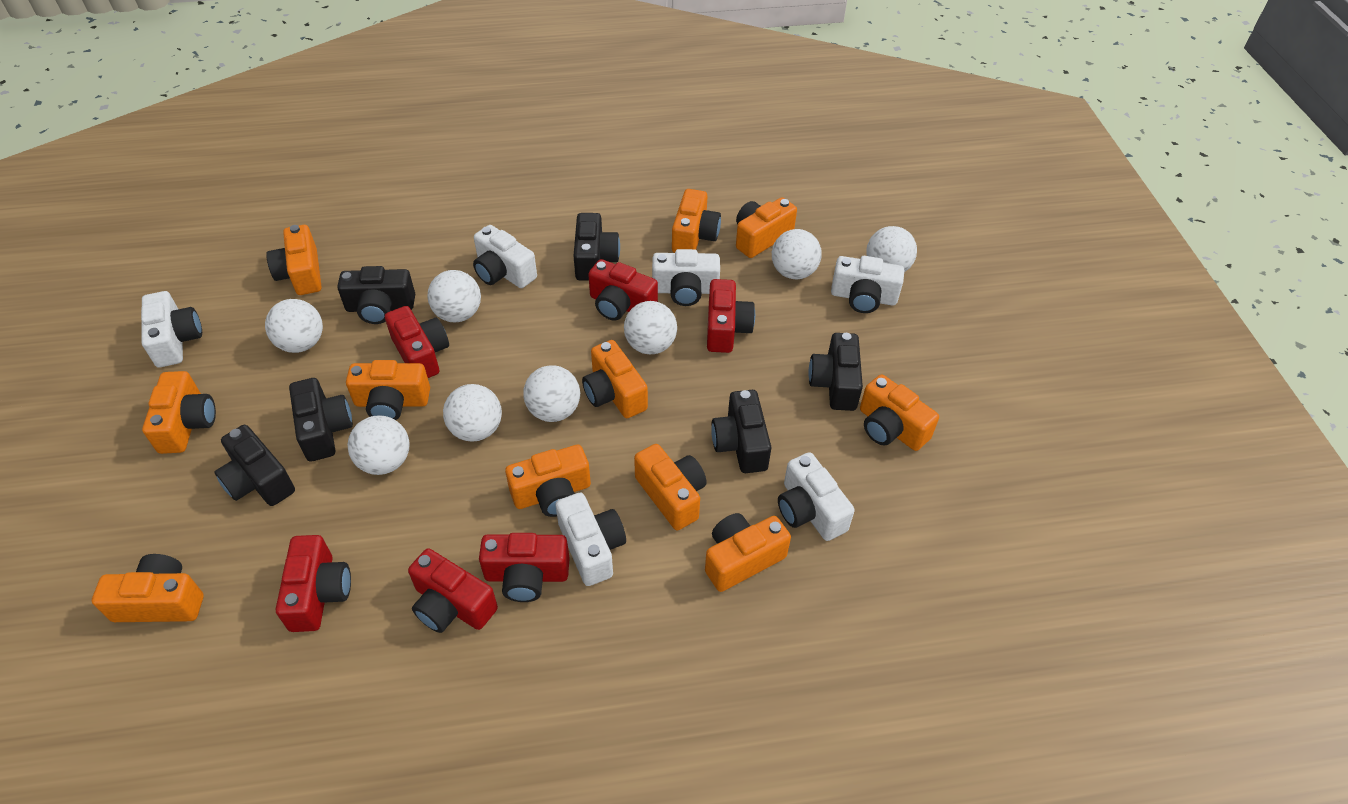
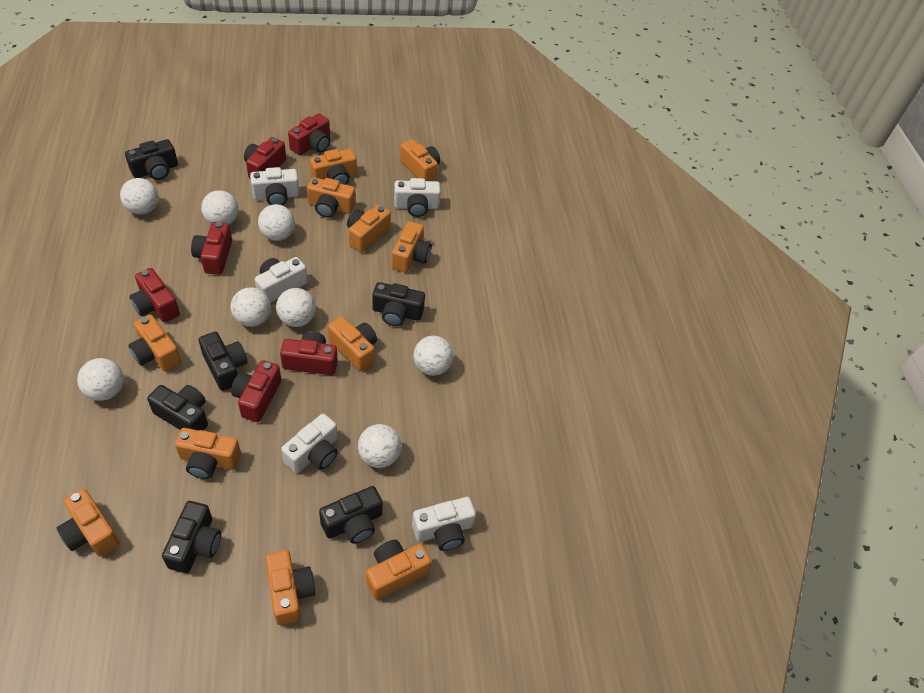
white camera: [141,291,202,368] [473,225,537,288] [555,493,626,586] [652,249,720,306] [778,452,855,541] [831,256,904,313] = 6 -> [250,167,300,205] [255,257,307,303] [281,414,338,473] [394,178,441,217] [412,497,476,551] = 5

